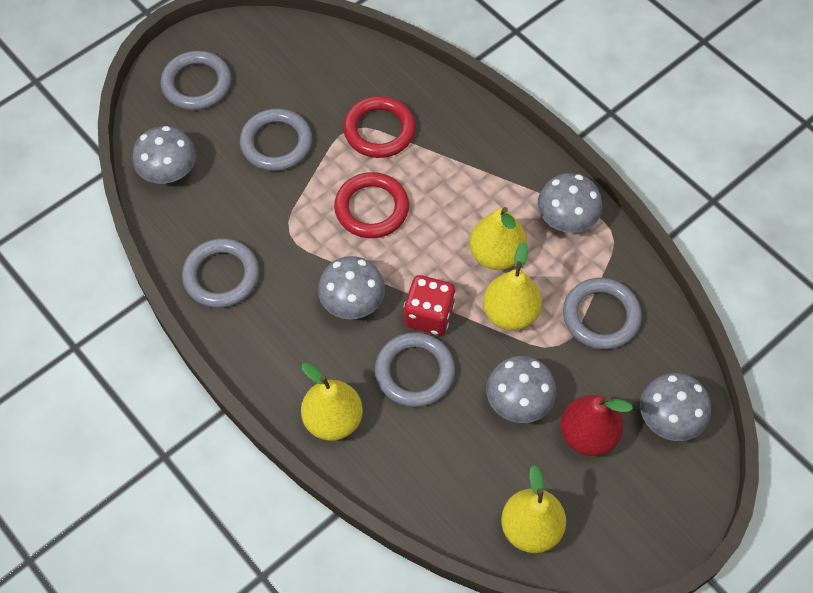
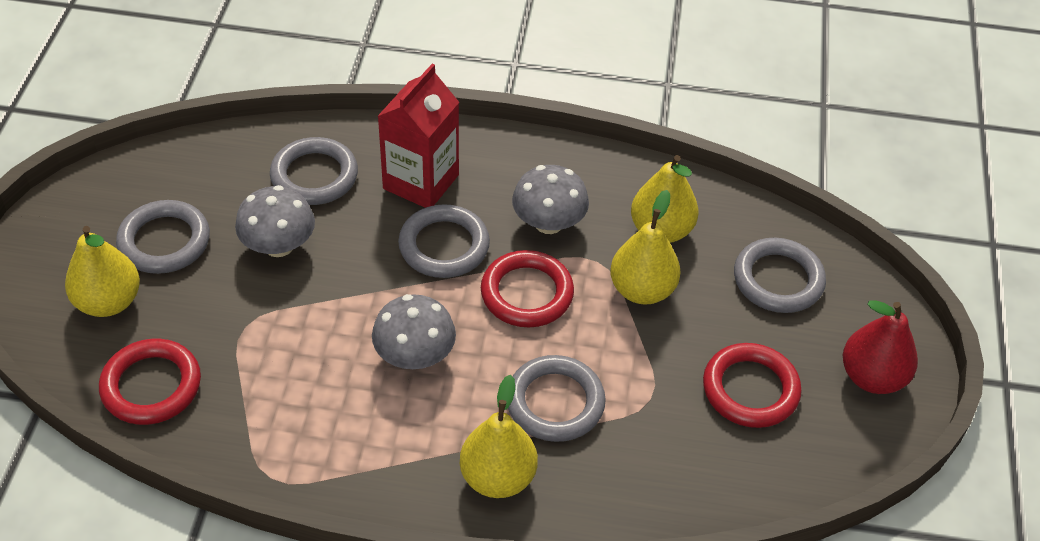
grey mushroom: [132,126,196,184] [318,256,385,319] [486,356,556,423] [538,173,603,233] [640,373,711,441] = 5 -> [235,185,315,257] [372,294,456,369] [512,165,589,234] = 3
red carton: none = 0 -> [378,64,459,208] = 1
red dice: [404,275,456,335] = 1 -> none = 0
red ring: [334,172,409,238] [343,96,416,158] = 2 -> [99,339,201,425] [481,250,574,327] [703,343,802,428] = 3

